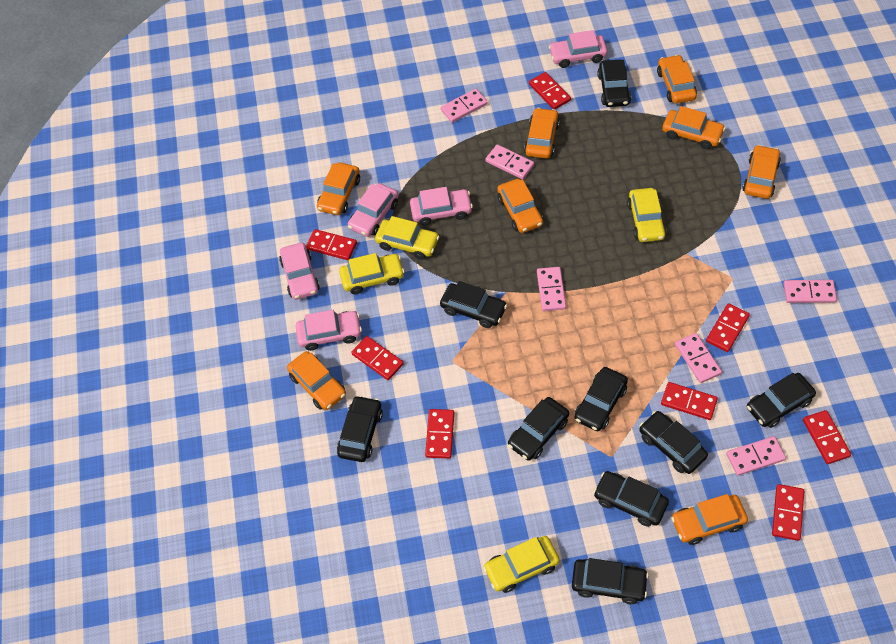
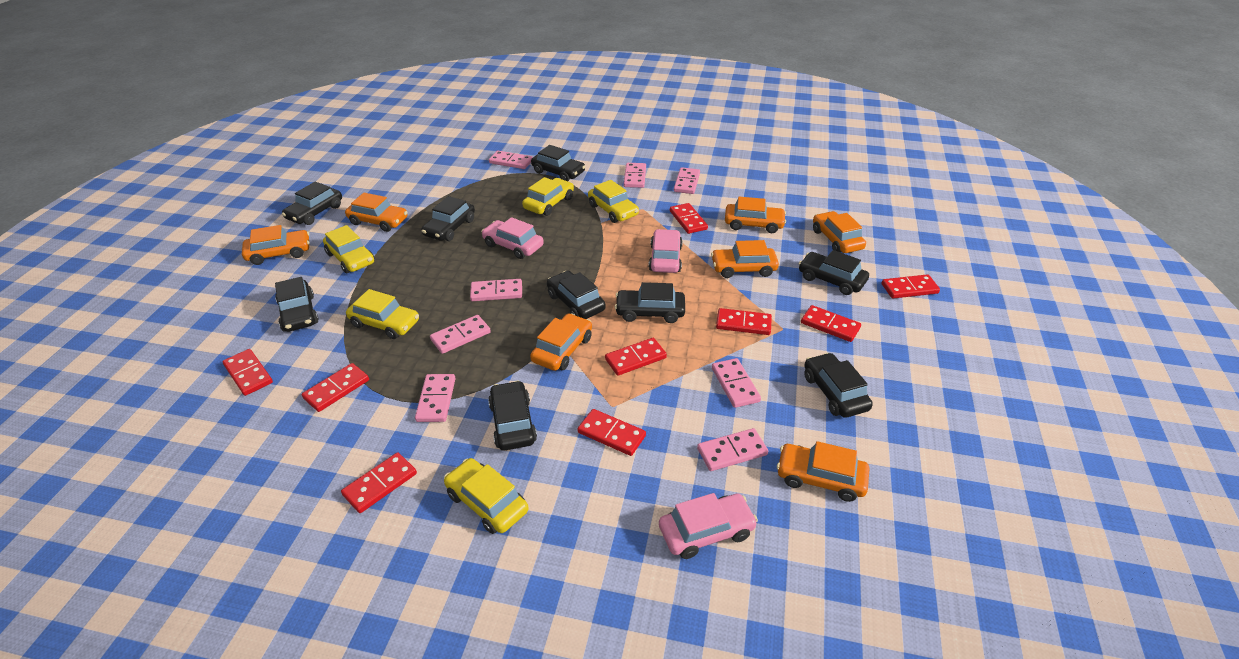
orange car: [287,351,346,410] [317,162,360,215] [497,179,543,233] [524,108,560,158] [657,55,697,104] [662,106,725,149] [671,494,748,545] [742,145,781,199] = 8 -> [242,225,310,265] [345,193,407,232] [530,313,592,371] [711,240,779,278] [725,197,786,233] [777,441,869,502] [813,211,866,253] = 7
pink car: [279,243,320,300] [296,310,362,351] [348,183,398,237] [410,187,473,226] [549,30,607,68] = 5 -> [481,217,544,259] [649,229,683,273] [659,493,758,559] = 3
pink domino: [441,89,488,123] [486,144,534,179] [537,267,566,311] [675,333,722,383] [726,436,786,476] [784,280,837,303] = 6 -> [415,374,456,422] [430,315,491,354] [470,279,522,301] [489,151,533,169] [623,163,646,188] [674,167,700,194] [697,428,768,471] [712,358,761,408] = 8
red domino: [306,229,357,260] [351,336,404,380] [425,409,454,459] [529,72,571,109] [661,382,718,420] [706,303,750,352] [772,484,804,541] [803,410,851,464] = 8 -> [222,349,273,396] [302,363,369,412] [341,452,417,513] [577,409,646,456] [605,338,667,376] [670,203,708,234] [716,308,772,335] [801,305,861,342] [882,274,940,298] = 9
yellow car: [339,253,405,294] [375,216,440,260] [483,536,560,593] [627,188,666,242] = 4 -> [323,225,375,273] [346,289,419,339] [444,458,529,534] [522,177,574,216] [588,180,639,223] = 5

